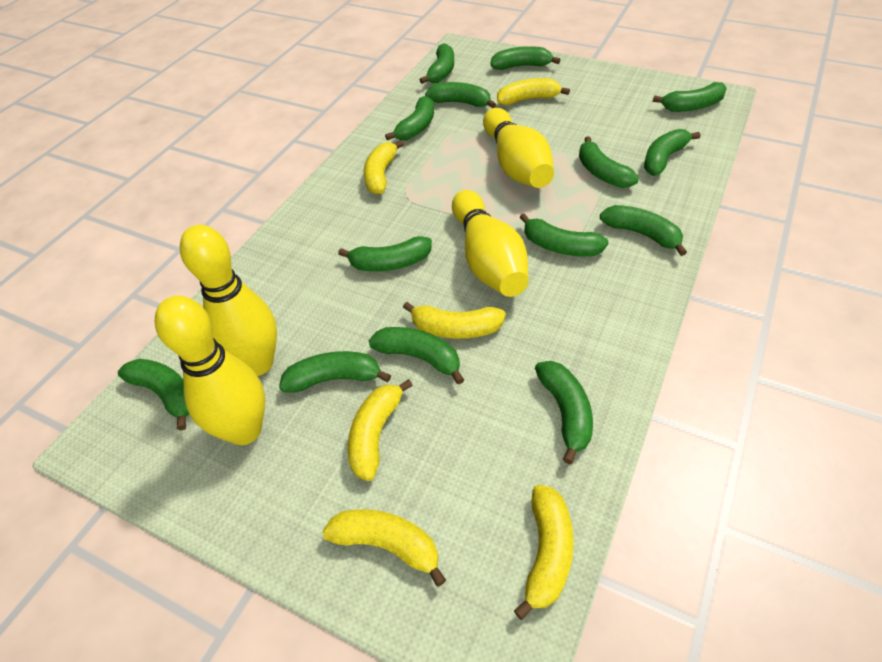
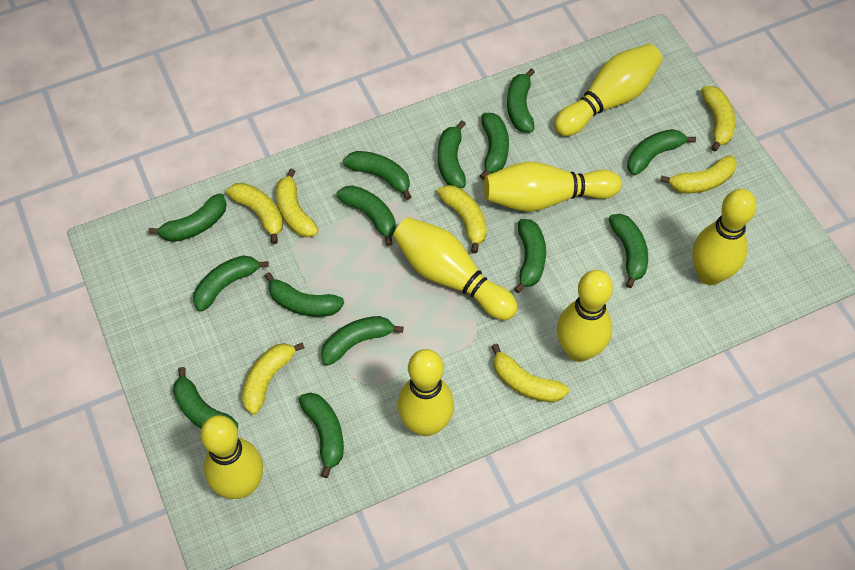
yellow banana: [322,509,446,586] [348,379,413,481] [364,140,404,195] [403,302,506,339] [497,78,570,105] [514,485,574,620] = 6 -> [226,183,283,244] [242,342,305,415] [276,168,319,238] [437,185,487,253] [491,343,569,402] [660,155,737,194] [701,86,735,152] = 7
yellow bowling pin: [155,295,265,445] [180,225,277,376] [452,190,529,297] [483,108,554,188] = 4 -> [200,415,263,499] [393,217,518,320] [398,349,454,436] [484,162,622,212] [554,44,663,136] [557,270,613,362] [692,189,757,285] = 7

